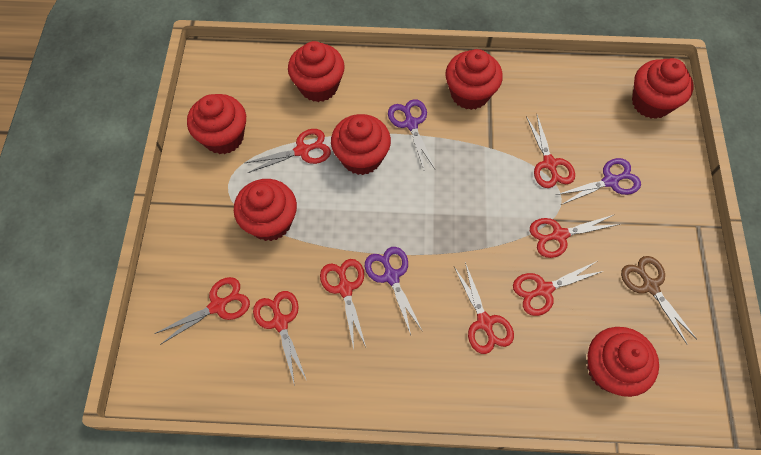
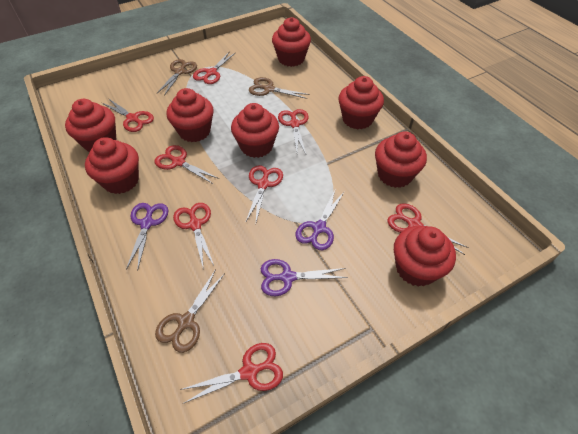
brown scissors: [621,256,697,345] = 1 -> [155,269,225,353] [157,59,197,96] [249,77,310,99] = 3
red cupcake: [187,94,246,154] [234,179,297,241] [288,41,345,102] [331,114,391,175] [445,49,503,110] [587,327,659,397] [632,58,694,119] = 7 -> [65,99,117,152] [85,137,139,194] [167,88,214,142] [231,103,279,158] [272,17,311,67] [338,76,384,129] [375,131,427,188] [394,226,456,287] = 8

